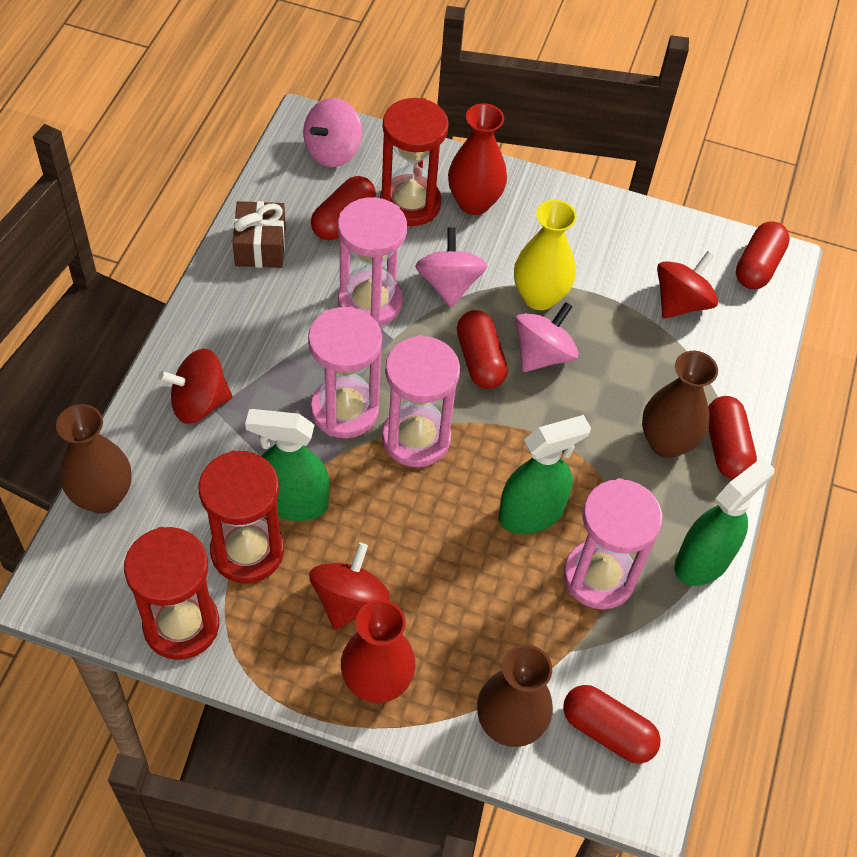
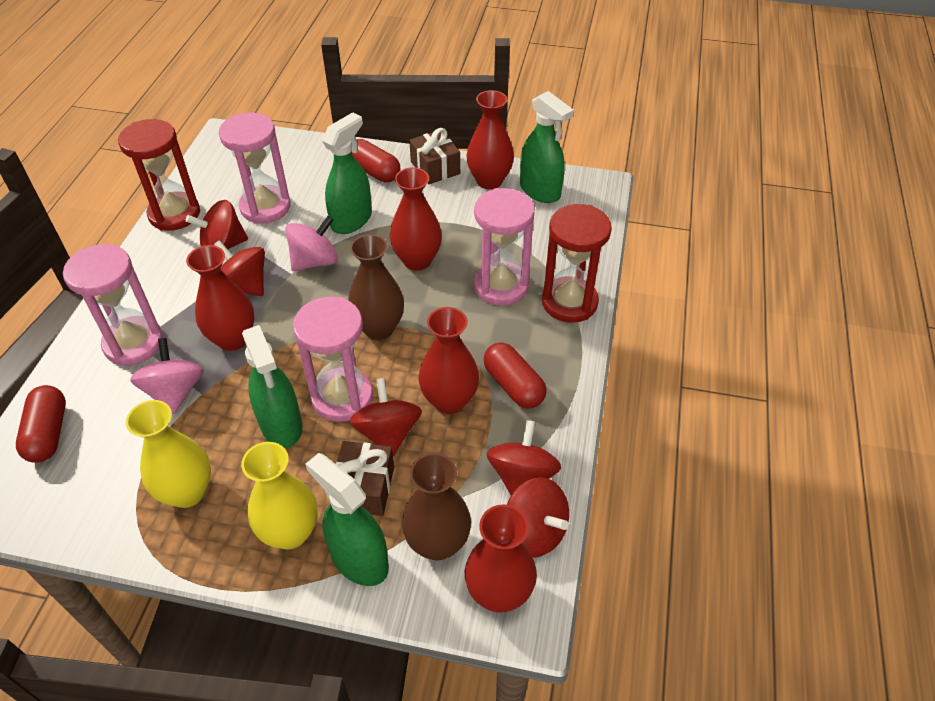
brown gift: [233,201,286,268] = 1 -> [336,441,394,516] [409,128,460,184] = 2
brown vase: [56,404,132,513] [477,644,553,747] [642,351,718,458] = 3 -> [348,234,404,340] [402,453,471,561] = 2
green spray bottle: [245,409,330,521] [499,415,591,534] [674,458,775,586] = 3 -> [242,325,303,448] [305,453,389,586] [322,112,372,234] [520,91,574,203] = 4
pink spinning top: [303,98,362,167] [415,227,487,307] [515,302,578,372] = 3 -> [130,338,204,415] [285,216,338,271] = 2
red capsule: [311,176,376,240] [457,310,508,389] [563,685,661,764] [708,396,757,479] [736,221,790,289] = 5 -> [16,385,66,463] [351,139,400,182] [483,342,547,409] = 3
red hourglass: [124,527,219,660] [199,451,284,583] [380,98,449,226] = 3 -> [118,119,200,231] [542,204,612,323] = 2
red spinning top: [159,349,232,424] [309,543,390,630] [657,251,718,319] = 3 -> [186,200,248,249] [214,240,265,296] [350,378,422,456] [487,420,561,495] [507,477,569,558] = 5
red vase: [341,599,416,703] [448,103,507,215] = 2 -> [186,245,255,351] [390,167,442,271] [418,307,479,414] [465,504,537,613] [467,90,514,189] = 5
yellow vase: [514,200,577,310] = 1 -> [126,400,211,508] [241,442,318,550] = 2

